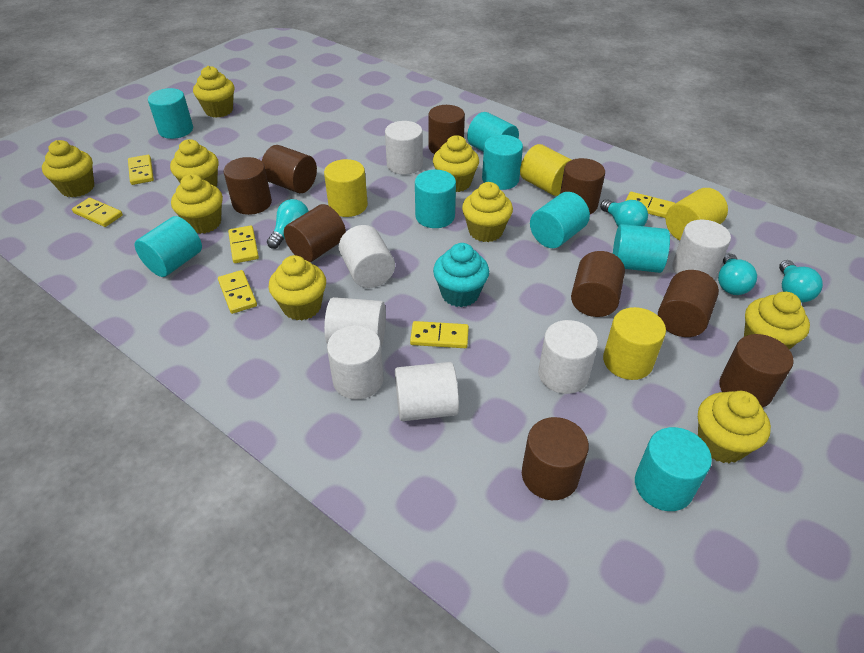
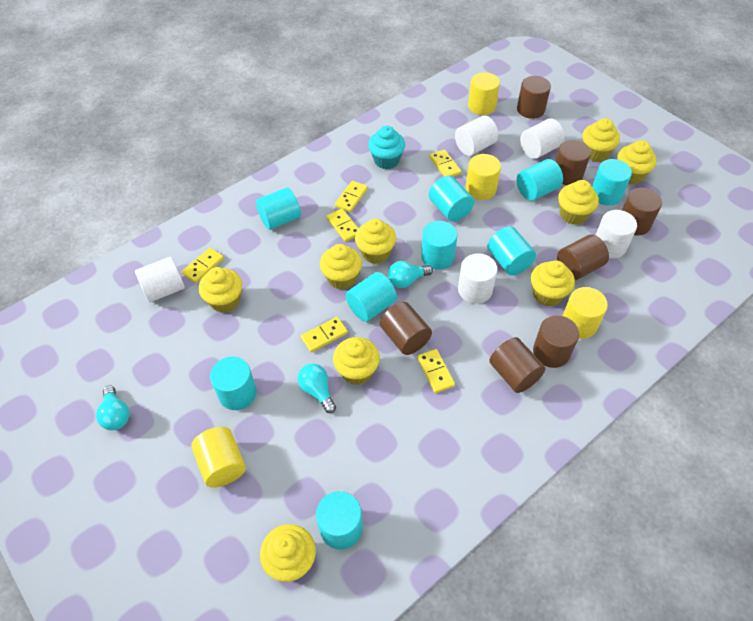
brown cylinder: [224,157,272,215] [262,145,317,193] [284,204,346,262] [428,105,465,154] [522,417,589,500] [560,158,605,214] [571,251,625,317] [658,270,719,337] [719,334,794,408] = 9 -> [380,302,432,355] [489,337,545,393] [517,76,551,119] [533,315,579,368] [555,140,591,185] [557,234,609,280] [622,188,662,235] = 7
turquoise cylinder: [135,216,202,277] [148,88,193,139] [415,170,456,228] [467,112,519,152] [482,135,523,190] [530,192,590,248] [613,224,670,273] [635,427,712,511] = 8 -> [210,357,257,410] [256,187,301,230] [316,491,363,550] [345,272,397,322] [421,221,458,270] [429,176,474,222] [487,226,536,276] [517,159,563,201] [592,159,632,206] = 9
turquoise light bulb: [267,199,309,249] [600,199,648,226] [718,254,757,295] [779,260,823,303] = 4 -> [96,385,130,430] [297,364,336,413] [388,261,433,288] = 3
white cylinder: [324,297,386,347] [327,325,383,399] [339,225,395,288] [385,121,423,175] [395,362,459,421] [538,320,598,394] [672,220,731,279] = 7 -> [135,257,185,302] [455,116,498,156] [458,254,498,304] [520,118,565,159] [596,210,637,258] = 5

